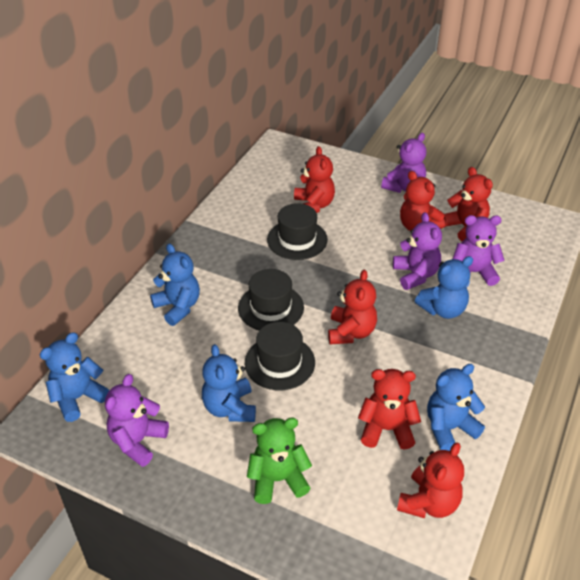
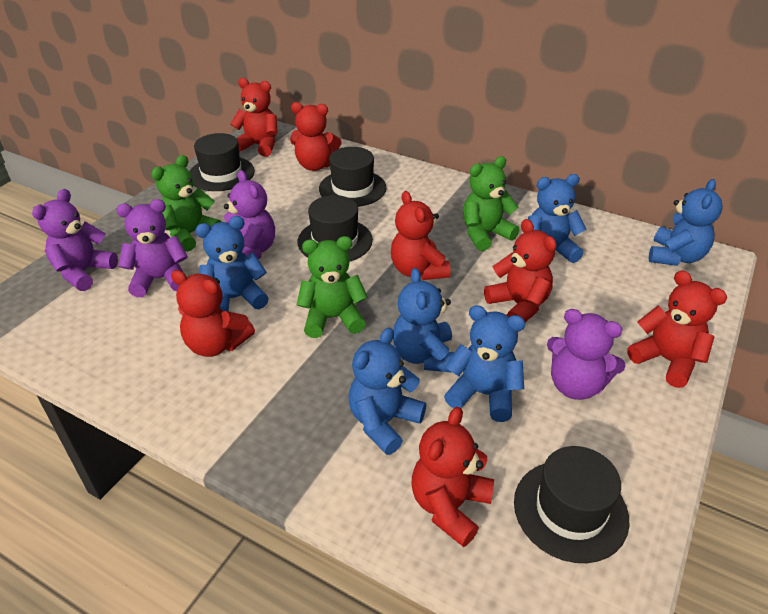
black hat: [238,269,304,331] [245,322,315,390] [267,203,328,260] = 3 -> [189,133,255,191] [298,195,373,262] [319,147,387,207] [514,446,629,563] = 4
blue teddy bear: [40,332,109,422] [150,244,200,326] [202,344,256,422] [415,256,473,319] [427,364,485,451] = 5 -> [195,216,269,311] [349,327,426,455] [393,268,455,373] [444,305,526,422] [528,174,587,263] [649,179,723,266] = 6
green teddy bear: [247,418,312,504] = 1 -> [151,155,221,252] [297,236,368,338] [463,156,519,251] = 3
red teddy bear: [294,146,335,213] [328,270,377,344] [358,369,421,450] [397,443,464,518] [400,171,446,231] [444,167,493,242] = 6 -> [171,270,255,357] [231,78,278,157] [290,102,342,171] [391,191,451,280] [412,407,494,547] [484,219,557,322] [627,270,727,388] = 7

